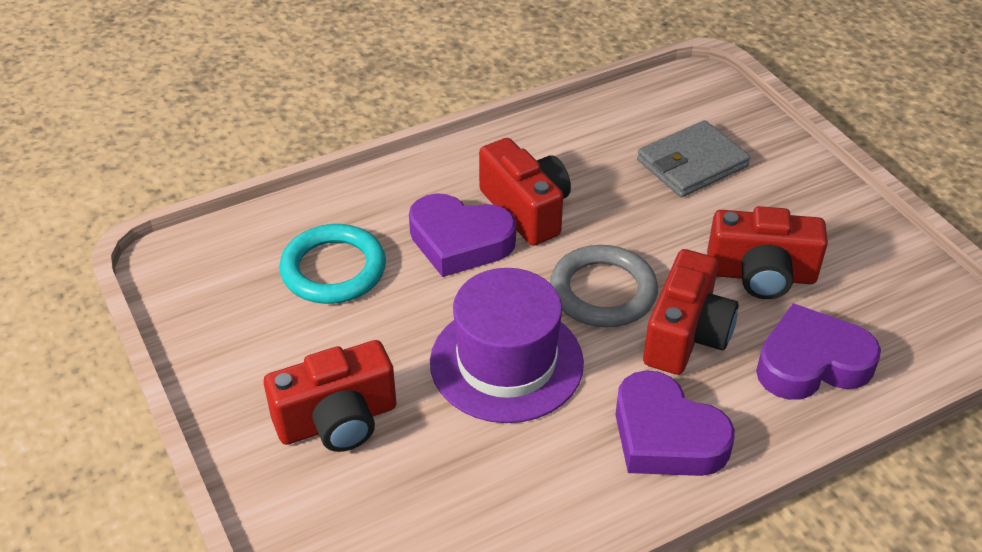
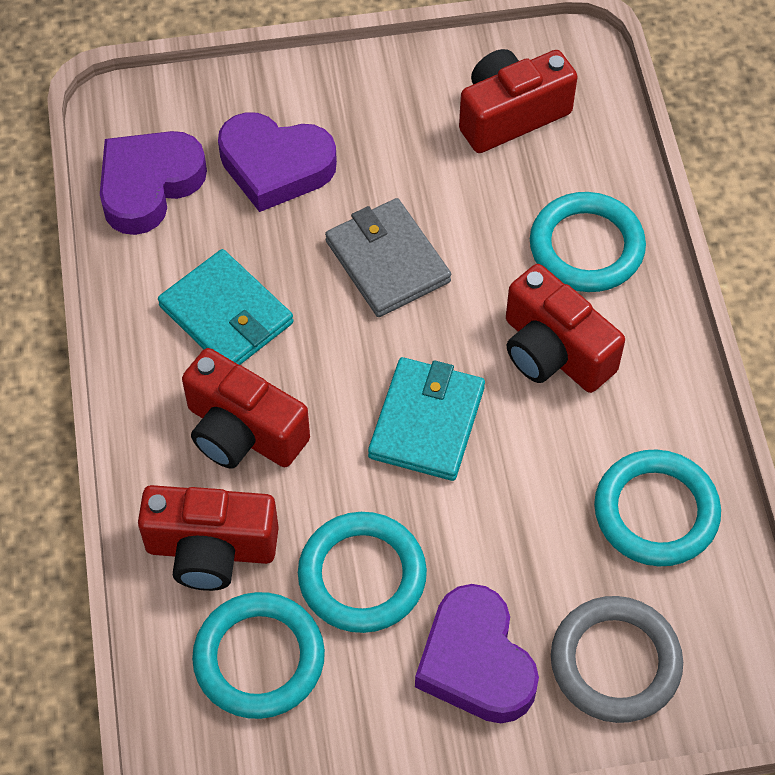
purple hat: [430,268,584,423] = 1 -> none = 0
turquoise ring: [279,224,386,304] = 1 -> [192,592,325,719] [298,512,427,633] [530,192,646,292] [594,449,721,566] = 4
turquoise wallet: none = 0 -> [158,249,293,365] [368,357,485,481] = 2

